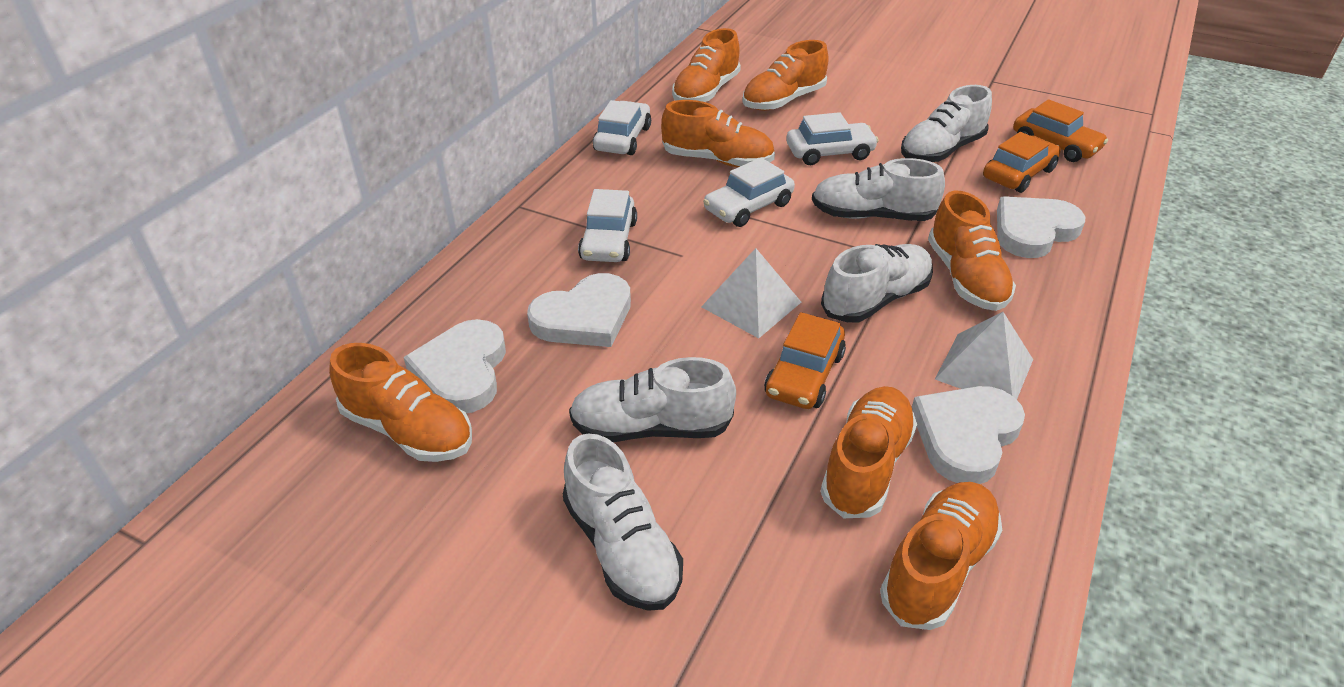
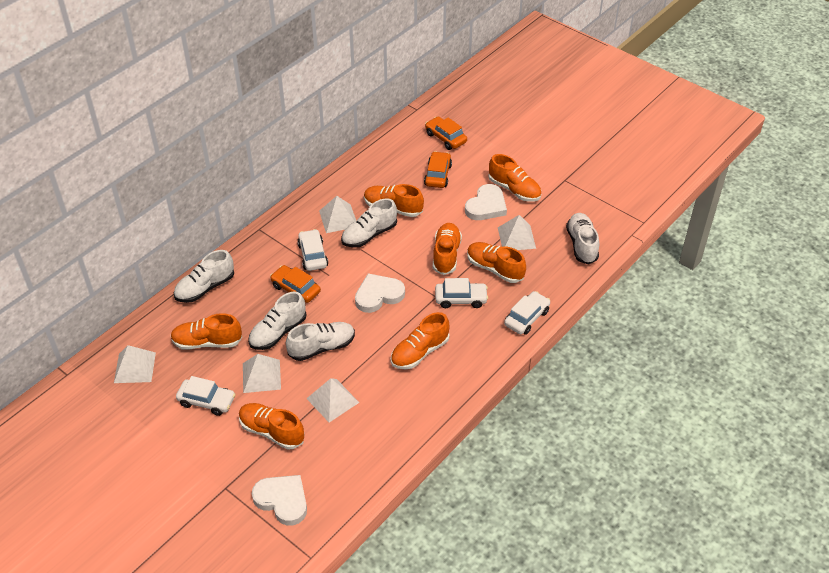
white heart: [403,319,506,413] [527,273,631,347] [912,386,1025,484] [997,196,1085,258] = 4 -> [252,475,307,526] [355,273,405,313] [465,184,507,220] = 3
white pyramid: [701,248,801,338] [935,312,1033,400] = 2 -> [114,345,156,383] [243,354,281,393] [306,378,360,423] [319,196,356,233] [498,215,536,250] = 5

